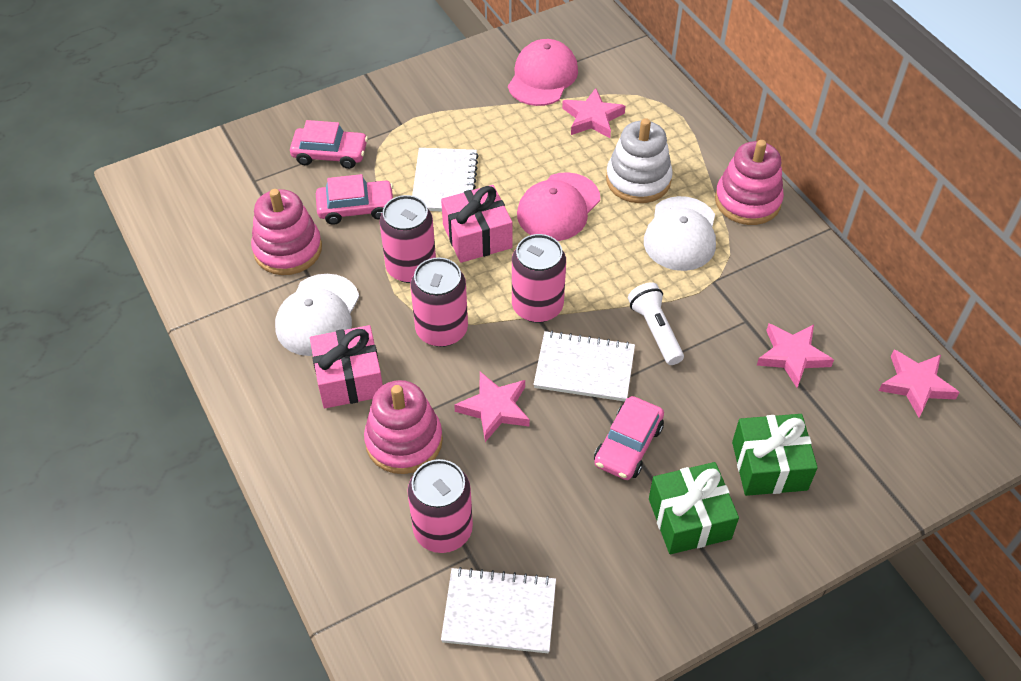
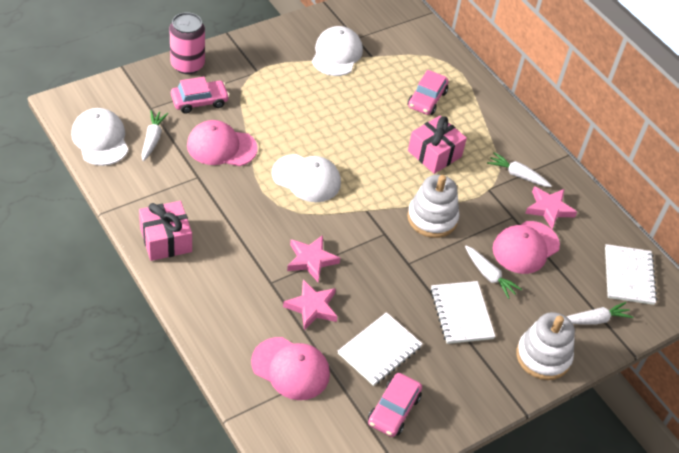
green gift: [649,462,739,554] [732,414,818,496] = 2 -> none = 0
pink can: [379,195,436,283] [407,459,473,553] [410,257,468,347] [512,234,566,323] = 4 -> [169,12,205,74] = 1
pink cap: [508,39,578,106] [517,172,600,241] = 2 -> [187,120,258,166] [251,337,330,400] [492,221,560,274] = 3
pink stacking toy: [251,189,322,275] [364,380,443,474] [715,140,784,225] = 3 -> none = 0
pink star: [454,372,530,442] [562,88,626,138] [757,323,834,388] [879,349,960,417] = 4 -> [283,280,338,330] [287,235,340,282] [525,186,577,229] = 3
white cap: [275,274,359,356] [644,196,716,271] = 2 -> [71,108,128,166] [272,154,341,202] [312,26,363,76] = 3
white carrot: none = 0 -> [141,110,168,161] [465,246,522,299] [487,152,552,187] [567,302,634,325] = 4
white flashlight: [628,282,684,365] = 1 -> none = 0
white stacking toy: [606,118,673,203] = 1 -> [407,175,460,238] [516,312,575,380] = 2

